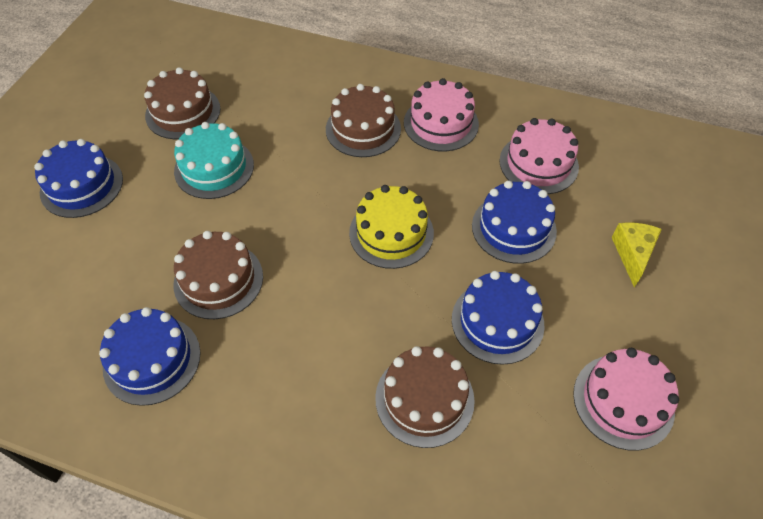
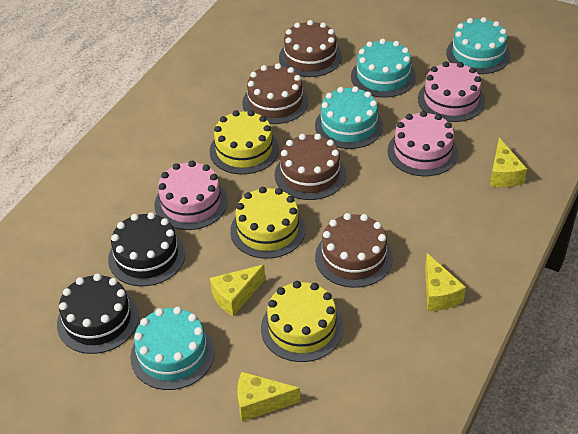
black cake: none = 0 -> [57,273,139,354] [108,212,185,286] = 2
blue cake: [34,139,123,218] [99,307,201,406] [452,271,545,365] [472,181,557,264] = 4 -> none = 0
turquoise cake: [174,122,254,199] = 1 -> [130,307,215,390] [315,86,383,149] [351,39,416,98] [446,17,510,74] = 4
yellow cake: [349,185,434,269] = 1 -> [209,110,279,175] [230,187,306,259] [261,281,343,362] = 3
yellow cheese: [612,222,662,288] = 1 -> [210,265,265,316] [237,372,300,422] [425,253,466,311] [490,138,527,187] = 4

